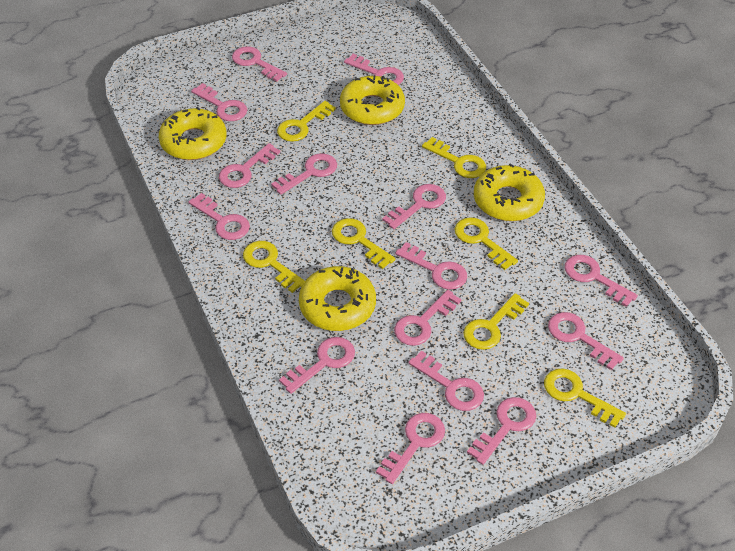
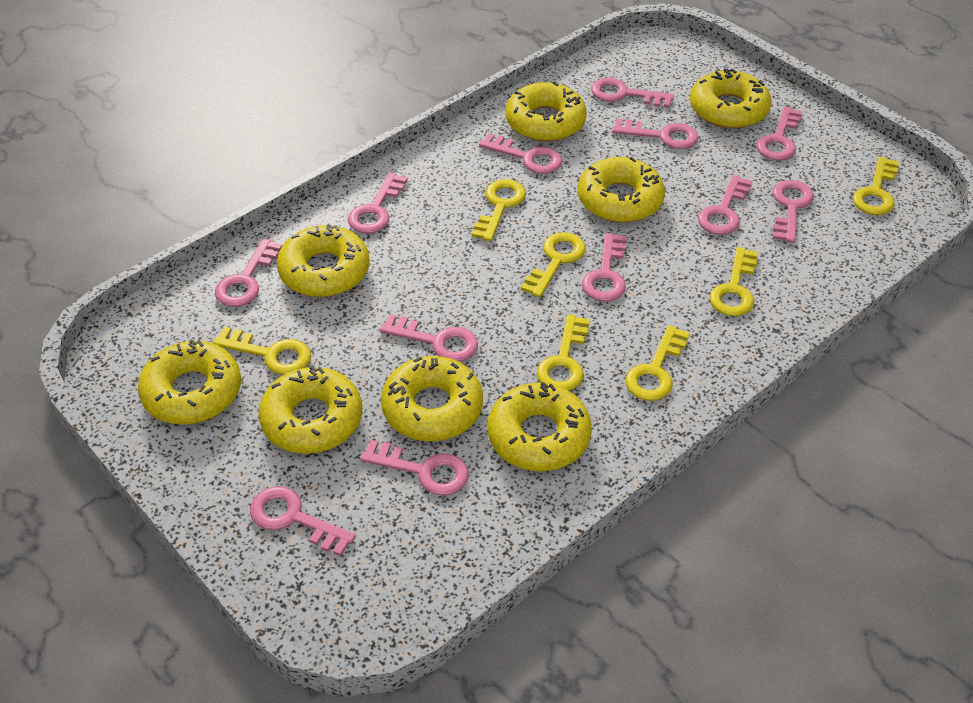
pink key: [189,193,250,240] [191,83,247,121] [219,143,280,188] [232,46,287,82] [271,153,337,195] [279,337,355,394] [344,54,404,85] [376,413,445,484] [382,184,446,229] [394,290,461,346] [395,242,467,290] [408,351,484,411] [467,397,536,465] [548,312,624,370] [565,255,638,307] = 15 -> [215,239,282,307] [250,486,356,556] [348,173,408,234] [360,440,469,496] [380,314,478,362] [479,133,562,174] [582,233,627,301] [591,78,674,108] [612,119,699,149] [698,175,752,235] [756,107,803,161] [773,180,814,243] = 12
yellow donut: [159,107,227,160] [299,266,376,331] [340,76,405,125] [474,163,545,221] = 4 -> [138,339,241,425] [258,366,362,454] [277,224,370,297] [381,356,483,441] [487,382,592,471] [506,81,587,142] [578,157,665,223] [690,69,771,129] = 8

